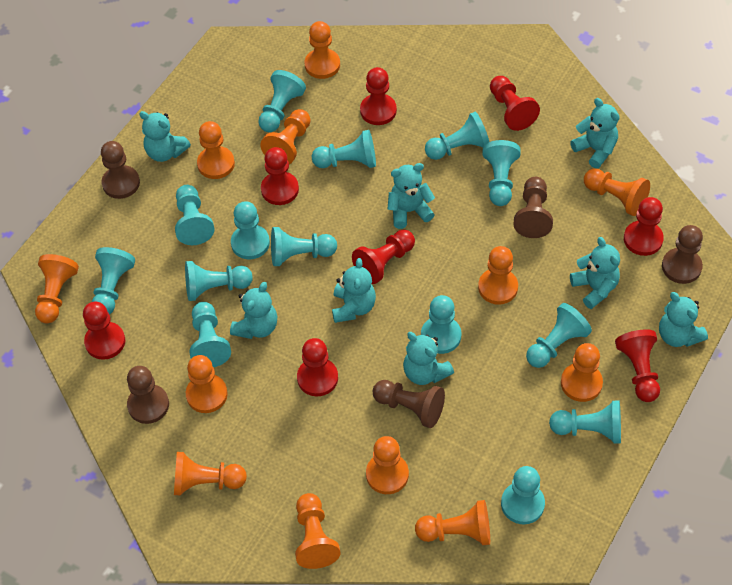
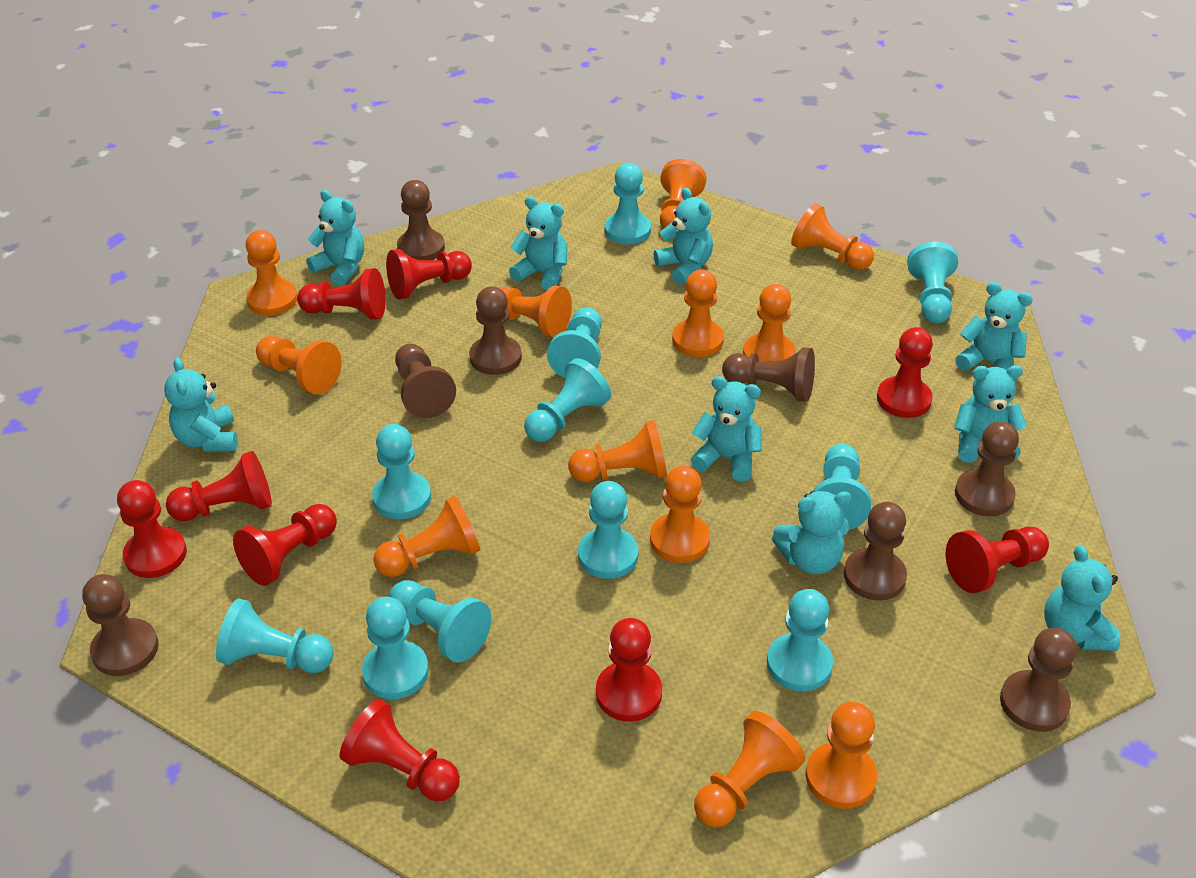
brown pawn: [101,141,140,199] [127,366,169,424] [372,380,445,428] [513,177,553,238] [662,225,703,284] = 5 -> [82,574,159,676] [395,344,456,418] [397,180,445,260] [469,286,522,375] [722,347,815,402] [844,502,907,600] [955,421,1019,516] [1000,628,1077,732] = 8
red pawn: [83,302,125,360] [261,147,299,205] [297,338,338,396] [352,230,415,284] [360,67,397,125] [490,76,540,131] [615,329,660,402] [624,197,664,256] = 8 -> [117,480,187,578] [166,451,272,521] [233,504,337,586] [297,268,386,319] [340,699,460,802] [386,249,472,300] [596,618,662,722] [877,327,933,418] [946,526,1049,593] = 9
turquoise pawn: [92,247,135,314] [175,185,215,245] [185,261,253,301] [189,302,231,367] [231,202,270,259] [258,70,306,132] [271,227,337,266] [312,130,376,168] [421,295,461,354] [425,112,489,160] [483,140,521,206] [501,466,545,524] [526,303,592,368] [549,401,621,443] = 14 -> [216,598,334,673] [362,597,429,699] [372,424,431,519] [389,580,491,663] [524,358,611,442] [547,307,602,378] [578,481,639,579] [605,163,651,244] [767,589,833,691] [813,444,871,530] [907,241,958,323] = 11
turquoise teddy bear: [139,111,191,162] [230,282,278,339] [332,258,376,323] [387,163,435,229] [403,332,454,385] [570,98,620,169] [570,237,620,309] [659,292,708,347] = 8 -> [164,357,238,452] [306,190,364,286] [509,196,567,291] [654,188,713,285] [691,376,762,482] [772,491,852,574] [954,365,1027,463] [955,282,1033,371] [1044,545,1120,651] = 9

